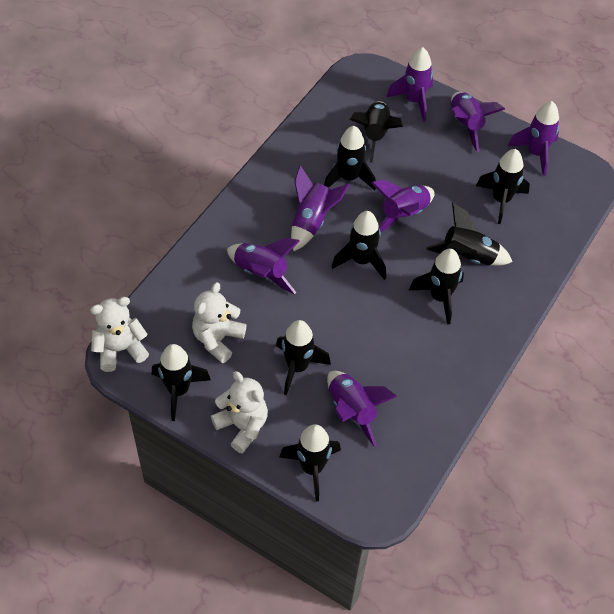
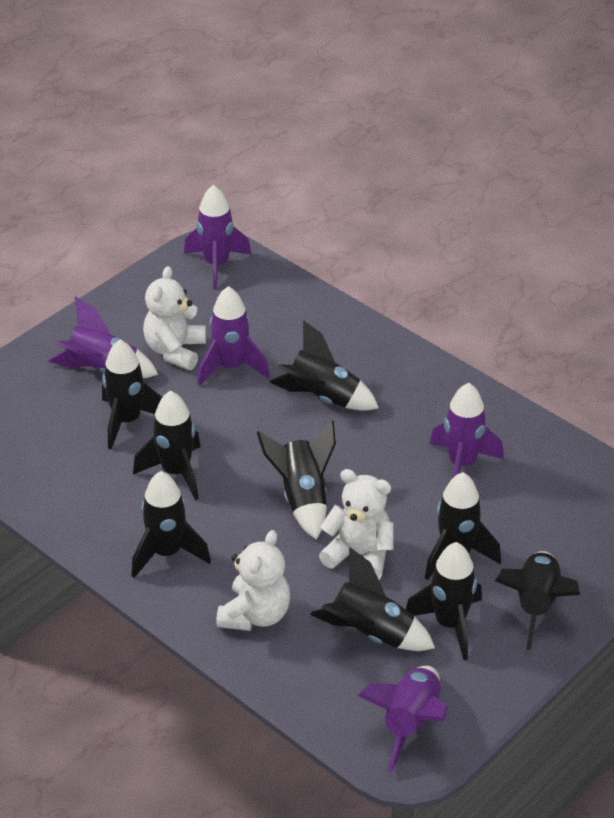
purple rocket: [227,238,300,294] [291,166,350,251] [327,371,397,447] [371,180,435,232] [386,47,433,122] [451,92,505,152] [508,101,559,176] = 7 -> [48,296,159,378] [184,185,251,289] [197,286,270,386] [357,666,448,772] [430,383,504,478] = 5

